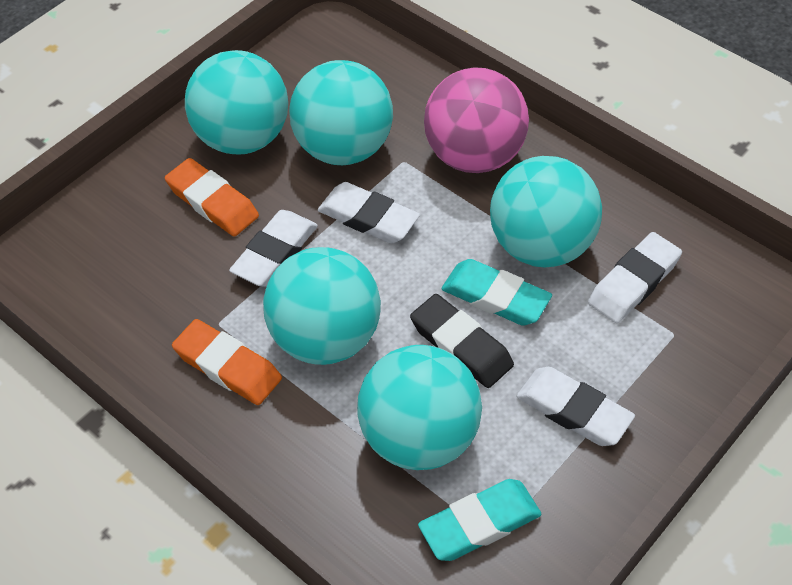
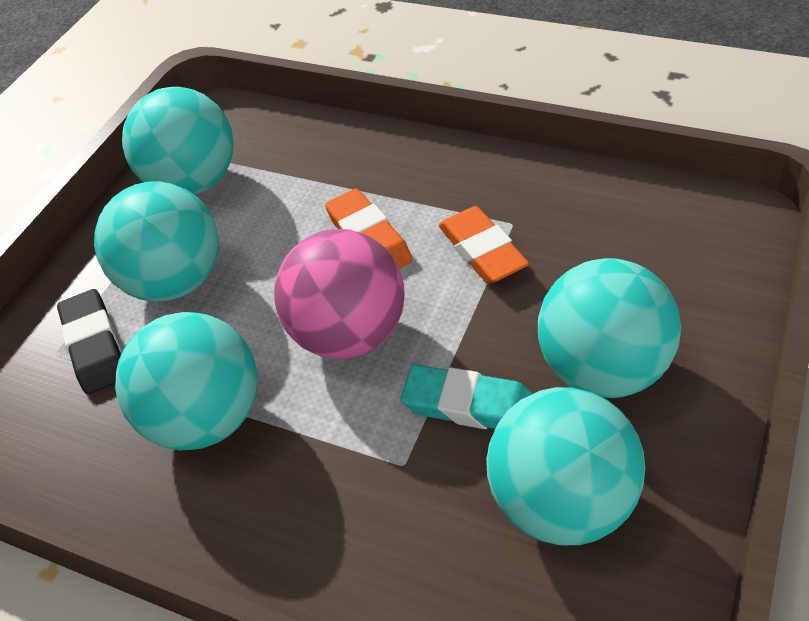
turquoise eraser: [418,479,542,561] [441,259,552,326] = 2 -> [401,364,533,429] = 1
white eraser: [229,210,318,286] [318,182,420,243] [516,367,635,446] [588,232,682,323] = 4 -> none = 0

